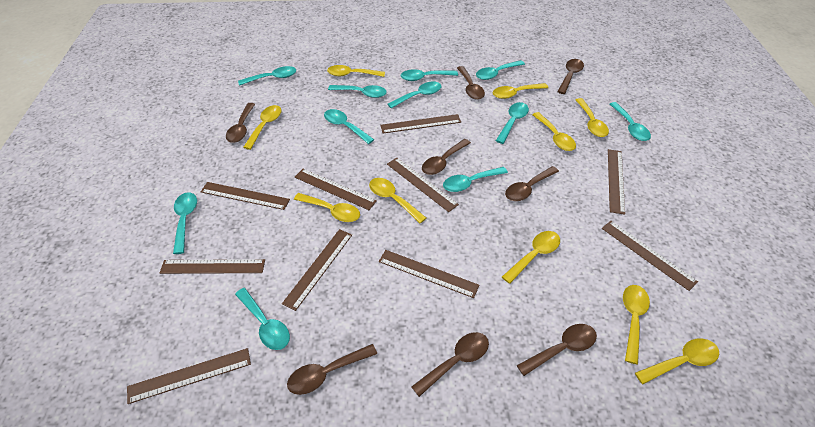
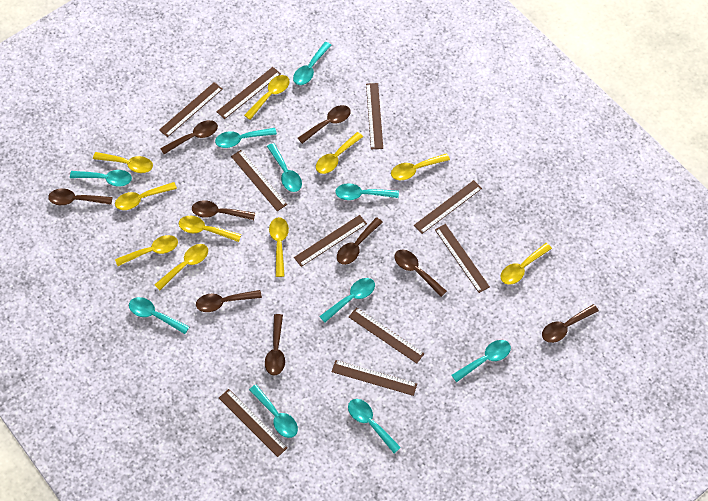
brown spoon: [226,103,255,143] [287,344,377,395] [411,332,489,397] [422,139,471,175] [457,66,485,100] [505,166,559,201] [517,324,597,376] [557,59,584,94] = 8 -> [48,188,113,205] [160,120,218,154] [192,200,255,220] [196,290,262,312] [265,314,285,375] [298,105,351,144] [337,217,383,265] [394,249,447,297] [542,304,599,343] = 9
turquoise spoon: [173,192,197,254] [235,288,290,350] [238,66,296,86] [324,109,374,144] [328,85,387,98] [388,82,441,108] [401,69,458,81] [443,167,508,192] [476,60,525,80] [496,102,529,144] [610,102,651,141] = 11 -> [70,170,132,186] [129,297,189,334] [215,128,277,148] [249,384,298,438] [267,143,302,192] [293,42,332,85] [319,278,375,323] [335,183,399,200] [348,399,401,453] [452,340,511,382] = 10

